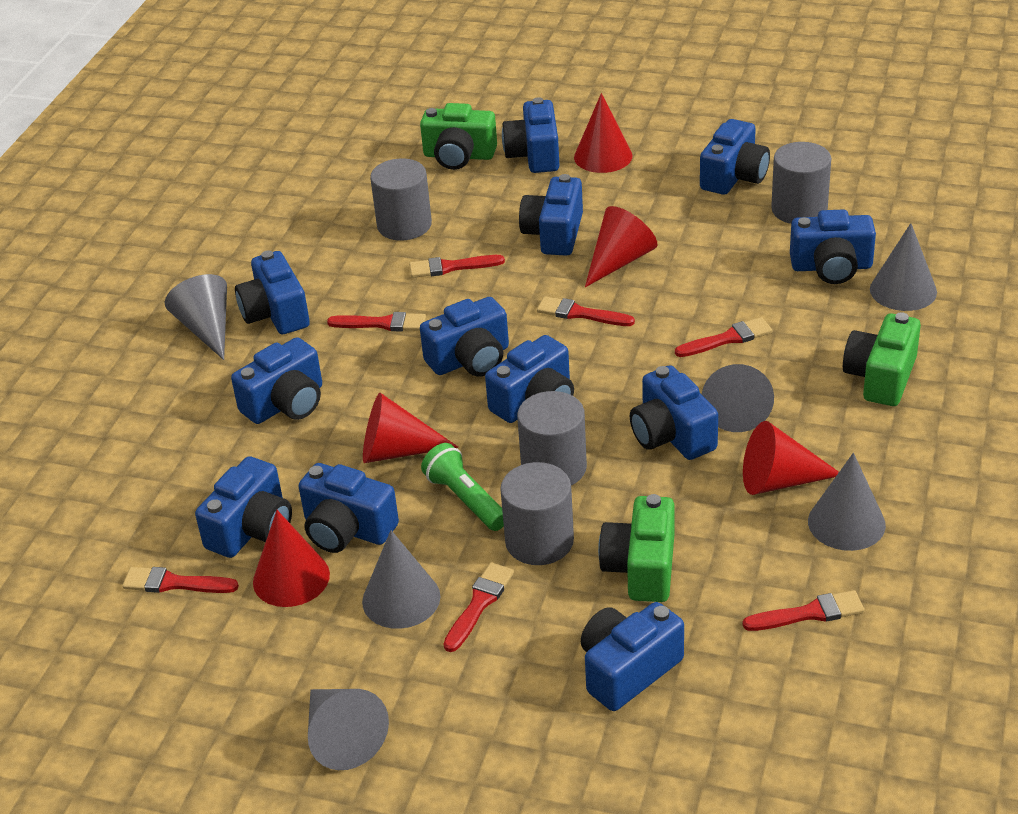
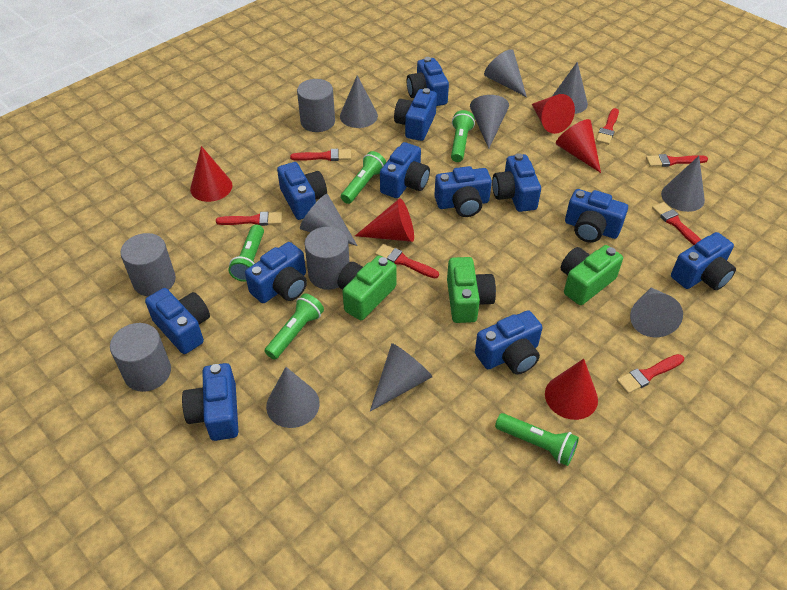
green flashlight: [421,443,504,531] = 1 -> [228,224,264,282] [265,293,324,359] [341,151,386,204] [451,110,475,162] [495,413,579,466] = 5
grey cone: [164,274,227,360] [308,689,389,770] [362,530,441,629] [701,364,774,432] [808,453,886,551] [870,223,937,311] = 6 -> [266,367,320,428] [300,194,358,246] [340,75,378,128] [370,343,432,412] [470,95,509,148] [484,49,527,97] [552,62,588,114] [630,287,683,337] [661,156,705,212] = 9

